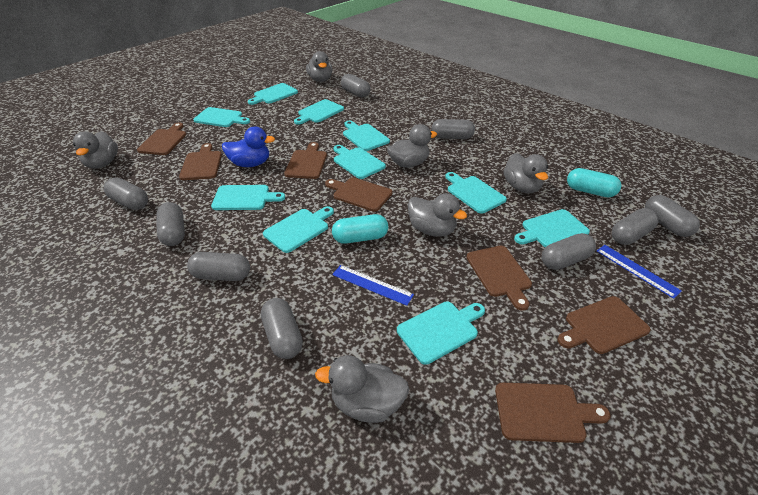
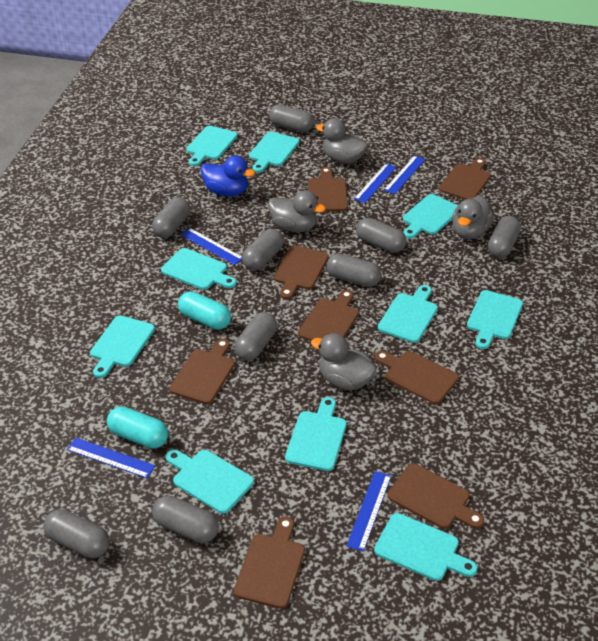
blue ruler: [332,265,414,306] [597,245,682,299] = 2 -> [67,438,155,478] [180,228,242,265] [346,471,391,552] [354,163,396,203] [384,155,425,194] = 5
brown cutting board: [137,122,186,155] [179,143,222,180] [284,142,327,179] [325,178,392,212] [466,246,532,311] [495,383,611,443] [558,296,651,354] = 7 -> [169,339,235,404] [234,517,305,609] [274,245,329,299] [298,290,359,341] [308,167,348,211] [375,351,459,404] [388,463,484,529] [439,158,491,200] = 8
grey duck: [73,131,118,169] [306,51,332,82] [315,355,409,423] [387,124,437,168] [408,193,467,237] [504,153,548,193] = 6 -> [268,190,326,232] [311,333,377,390] [316,118,368,164] [452,196,494,239] = 4

